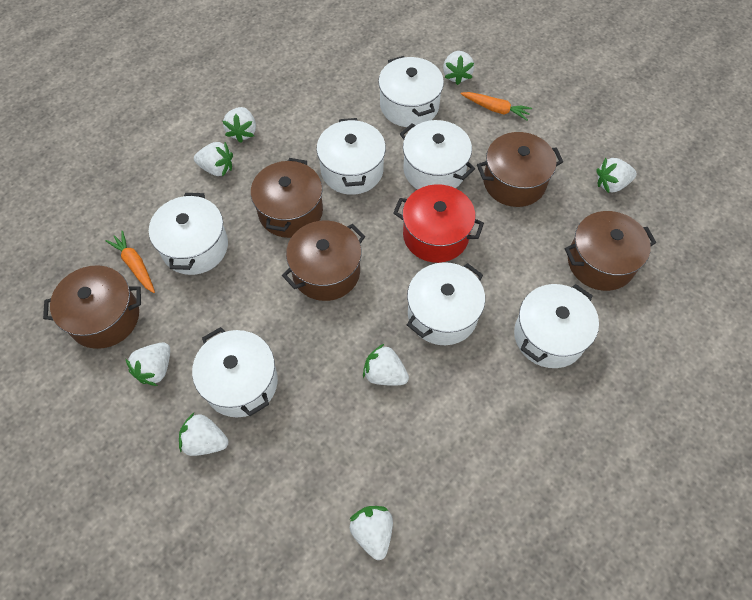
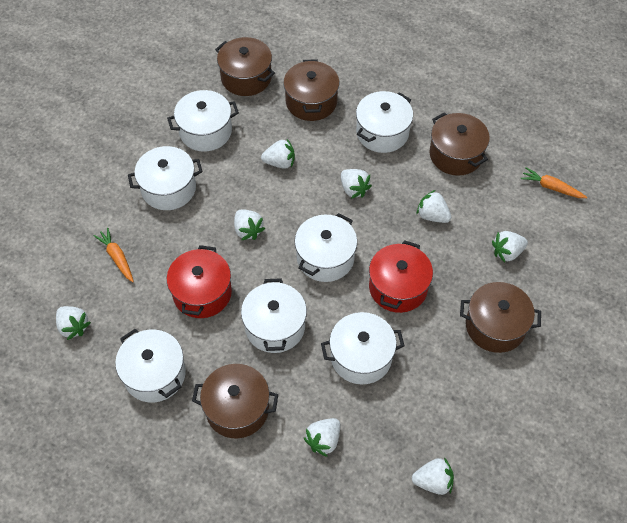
red pot: [393,184,484,263] = 1 -> [167,245,232,318] [369,240,433,313] = 2

